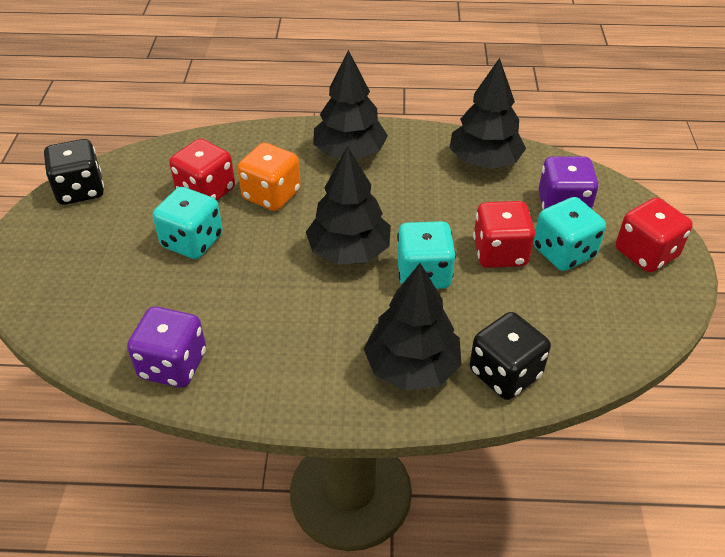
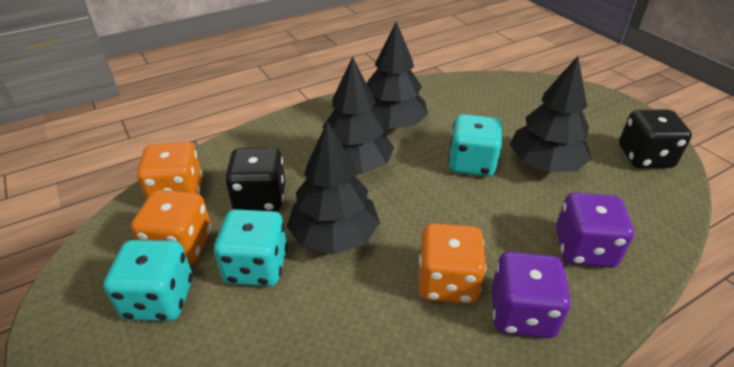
orange dice: [238,143,301,211] = 1 -> [131,190,211,265] [137,142,203,200] [419,223,486,304] = 3
red dice: [169,139,235,200] [473,201,535,268] [616,198,693,272] = 3 -> none = 0

